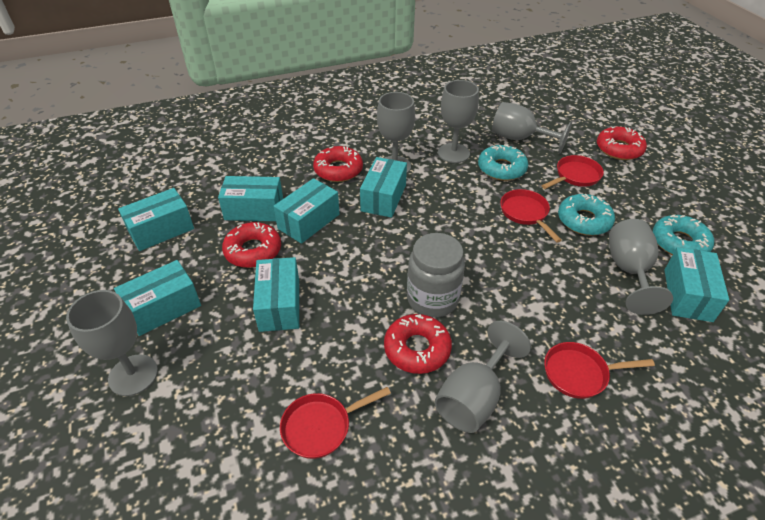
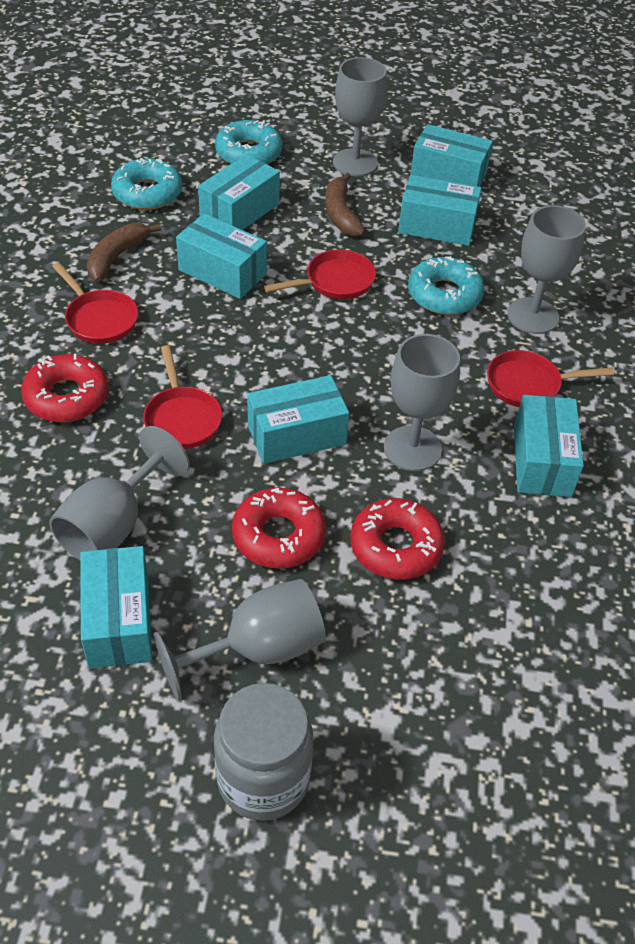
brown banana: none = 0 -> [87,223,161,282] [325,173,365,237] = 2
grey goblet: [66,290,158,396] [377,92,415,173] [434,321,531,433] [438,80,479,163] [492,102,572,153] [609,219,673,315] = 6 -> [49,426,190,560] [154,579,326,701] [333,57,387,176] [384,334,460,471] [507,205,586,334] = 5
red donut: [222,222,281,268] [313,146,363,182] [384,314,452,374] [597,126,647,160] = 4 -> [21,354,109,422] [232,488,326,569] [350,498,445,580] = 3

